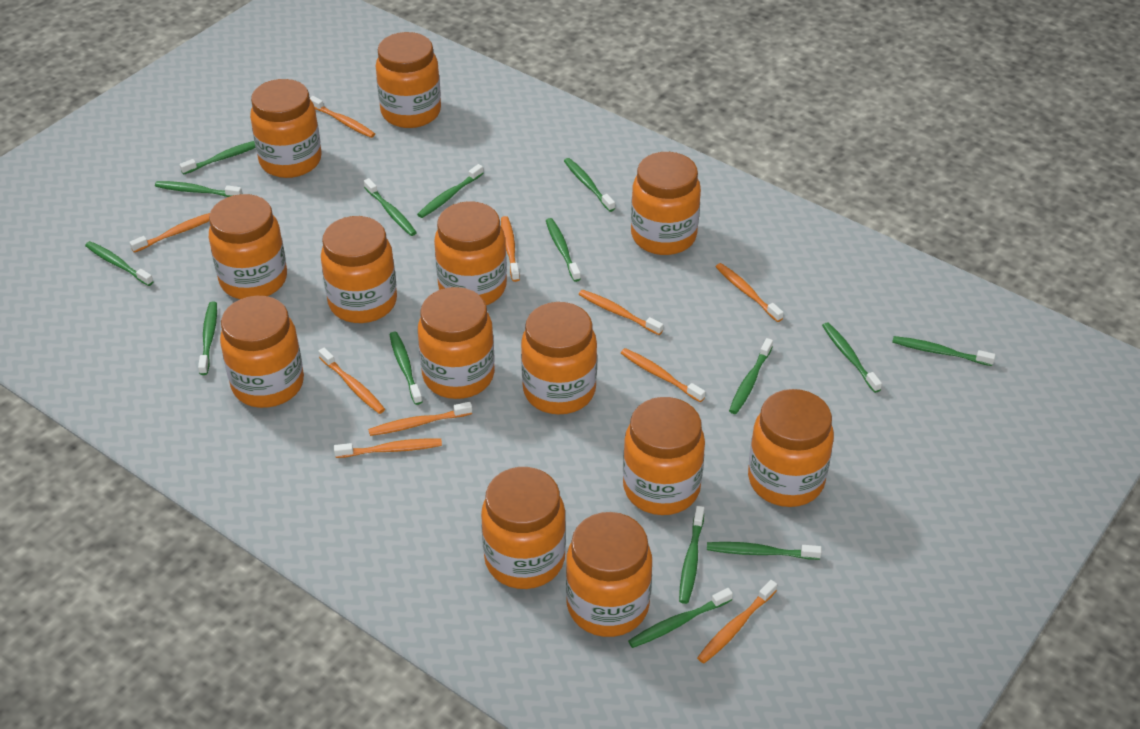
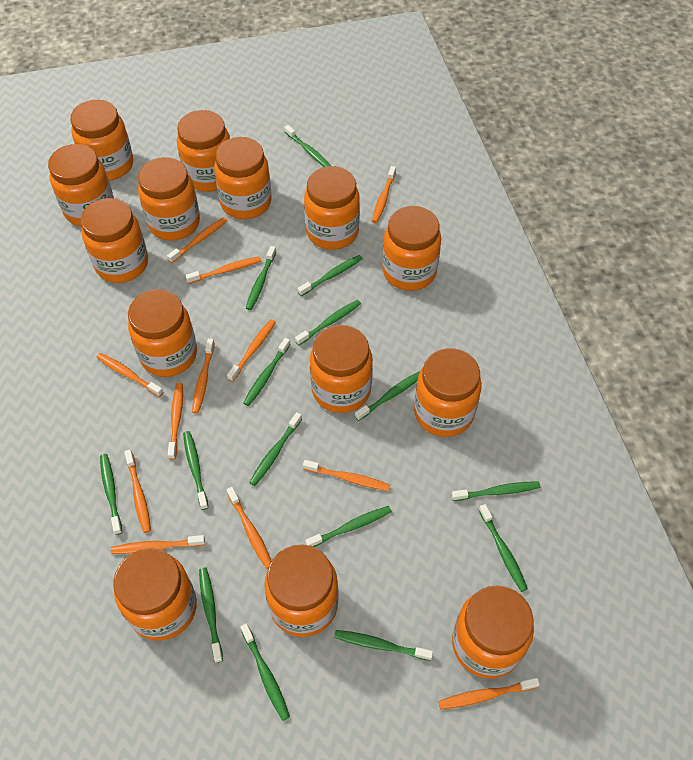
orange jar: [209,194,287,299] [220,295,304,408] [250,79,322,178] [321,216,397,323] [376,32,441,128] [418,287,495,399] [434,201,507,305] [481,467,566,589] [521,302,597,414] [566,512,652,637] [623,397,705,515] [631,152,701,255] [748,389,834,507] = 13 -> [48,144,114,227] [70,100,133,181] [81,198,148,283] [113,548,197,641] [128,289,197,377] [138,157,200,241] [177,110,230,192] [214,137,272,219] [264,544,339,637] [304,166,360,250] [310,325,373,413] [382,206,441,291] [414,348,482,437] [452,585,534,679] = 14
orange toothbrush: [129,213,210,253] [310,96,375,138] [319,348,385,414] [334,439,442,458] [368,402,472,436] [501,216,520,282] [579,289,663,335] [621,348,705,402] [697,580,777,664] [716,263,784,322] = 10 -> [96,353,163,397] [111,535,205,554] [124,450,151,533] [167,217,227,263] [168,383,183,460] [186,256,261,284] [192,338,215,414] [227,319,276,382] [227,487,272,569] [303,460,390,491] [372,166,396,223] [438,678,540,710] = 12

